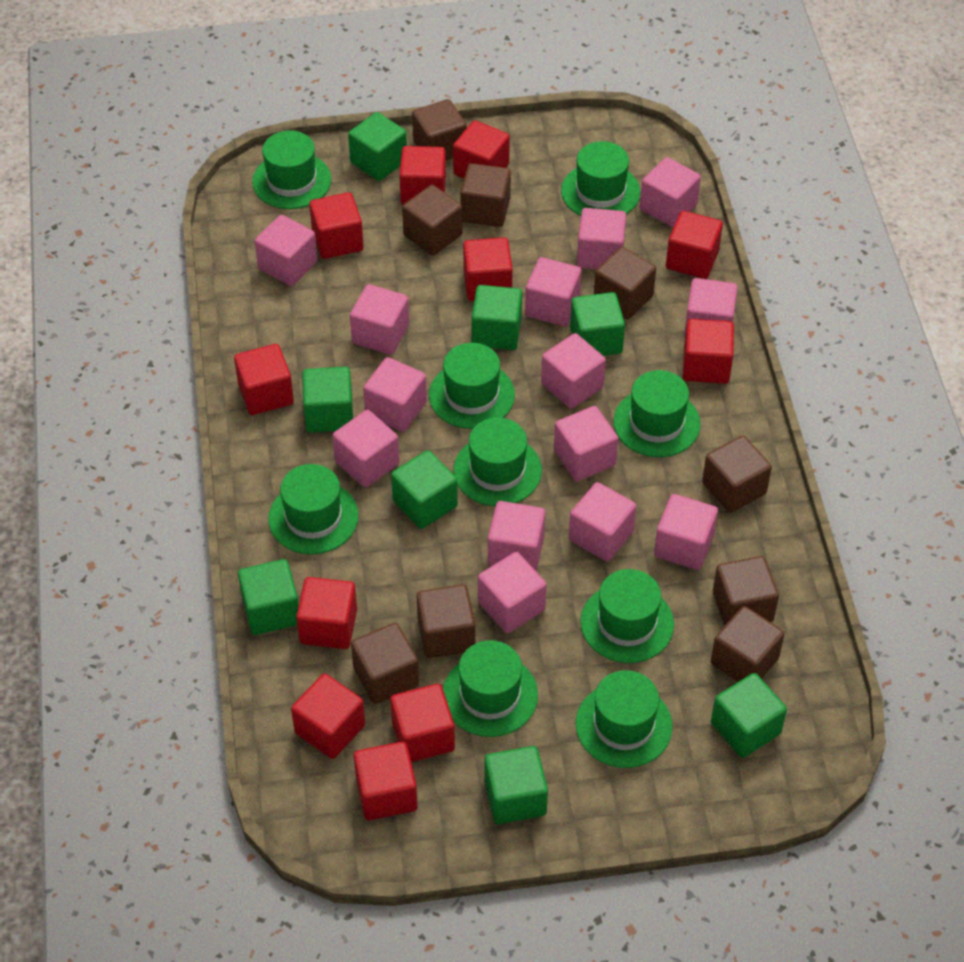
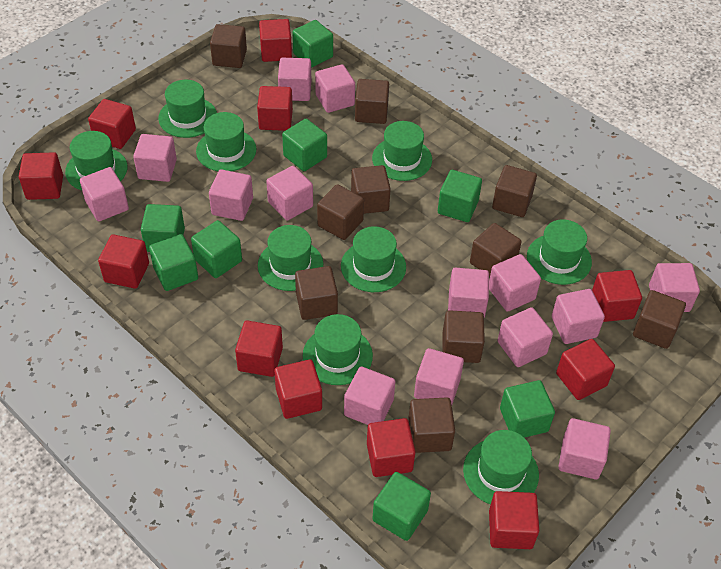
brown cube: [351,623,419,704] [402,185,462,256] [412,99,467,161] [417,584,475,658] [460,163,511,227] [594,247,656,319] [702,435,772,513] [711,606,784,682] [713,556,779,625] = 9 -> [210,24,247,68] [295,266,338,320] [317,184,364,240] [351,165,391,214] [355,79,389,124] [408,397,455,453] [443,310,485,363] [470,223,522,277] [492,165,537,217] [633,290,686,349] = 10

